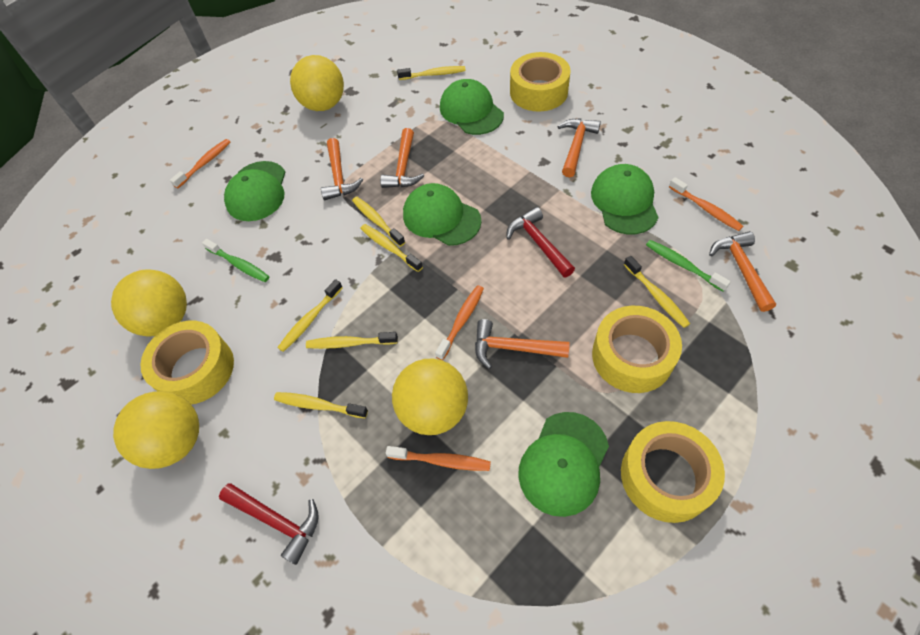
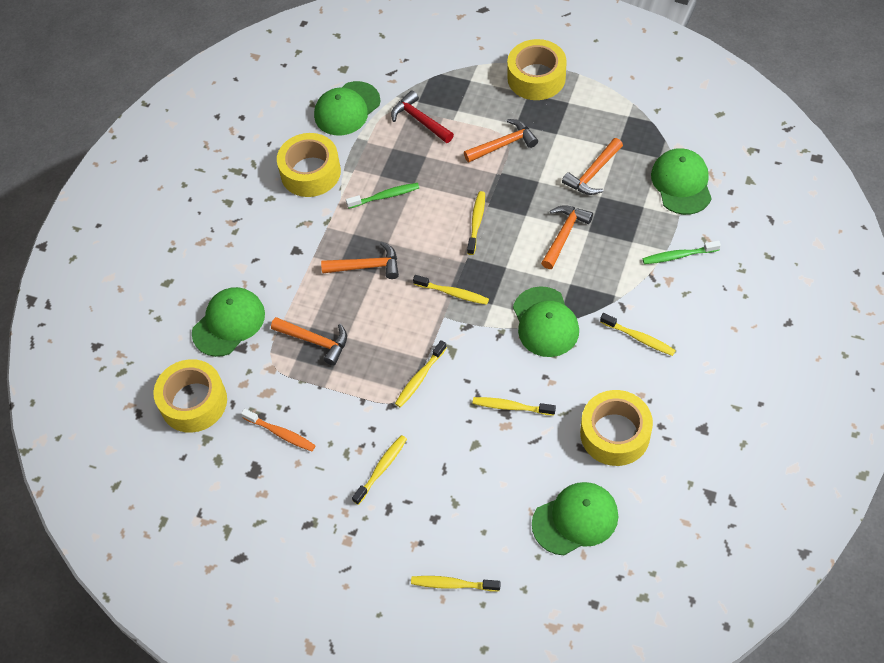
orange toothbrush: [170,139,231,189] [386,446,491,471] [435,285,484,360] [669,177,743,231] = 4 -> [241,408,316,452] = 1
red hammer: [219,483,319,565] [506,207,575,277] = 2 -> [391,90,454,143] = 1
yellow ball: [111,269,187,337] [113,391,199,469] [290,55,344,111] [392,358,468,435] = 4 -> none = 0

